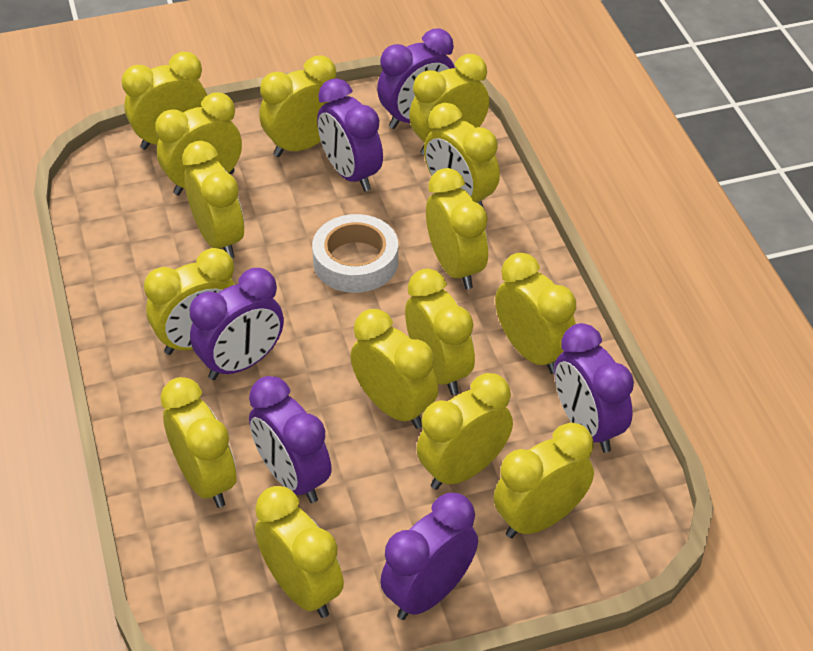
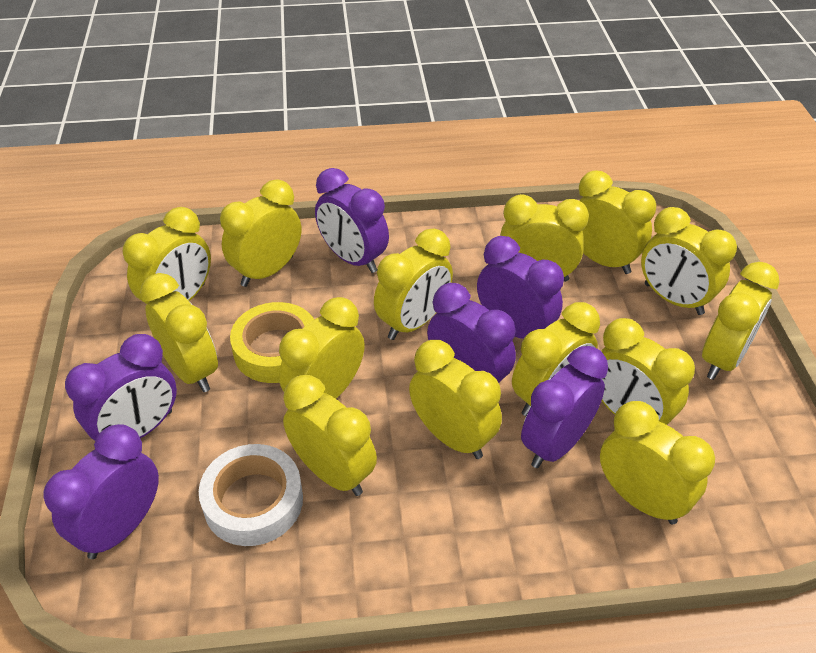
yellow clock: [122,52,207,150] [144,248,235,355] [155,93,242,195] [160,377,237,508] [182,141,244,258] [255,486,344,618] [259,56,336,157] [351,309,438,429] [405,269,475,395] [409,54,489,155] [417,373,513,490] [424,103,500,208] [426,168,488,289] [494,423,594,538] [495,253,576,374] = 15 -> [123,207,211,304] [140,273,218,392] [220,179,301,287] [279,297,365,399] [283,375,377,496] [374,228,453,340] [409,340,502,459] [500,194,589,282] [512,302,600,416] [579,170,656,274] [600,401,715,525] [601,318,695,425] [641,207,737,315] [702,262,780,380] = 14
yellow tape: none = 0 -> [230,302,314,383] = 1

